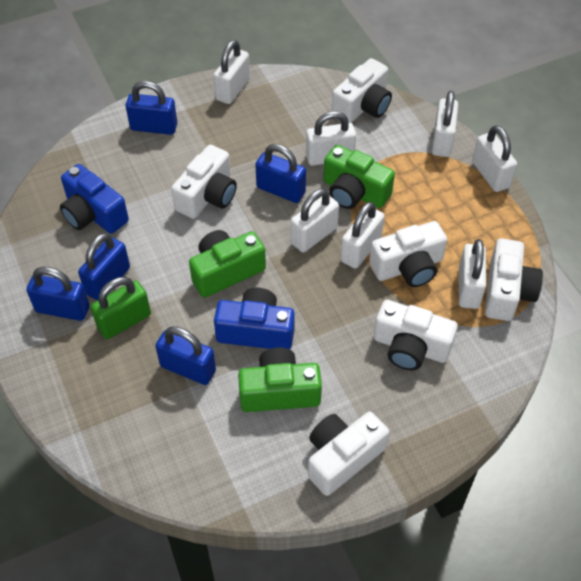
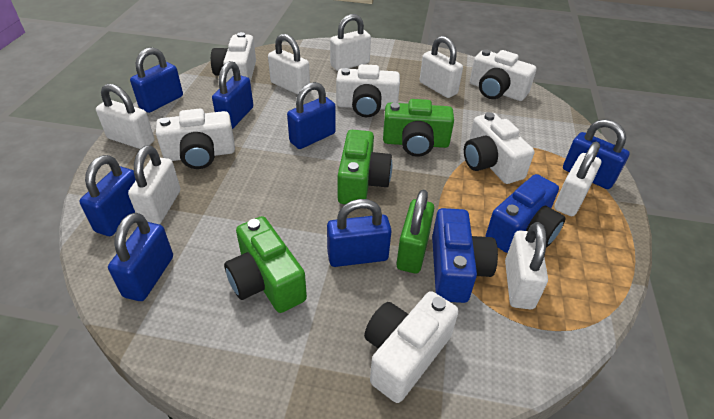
blue padlock: [26,267,89,321] [78,233,130,301] [126,81,177,135] [155,327,216,385] [255,144,306,203] = 5 -> [79,155,136,236] [108,213,173,301] [130,47,183,113] [212,61,253,129] [287,82,336,149] [327,199,392,267] [563,119,630,189] = 7

